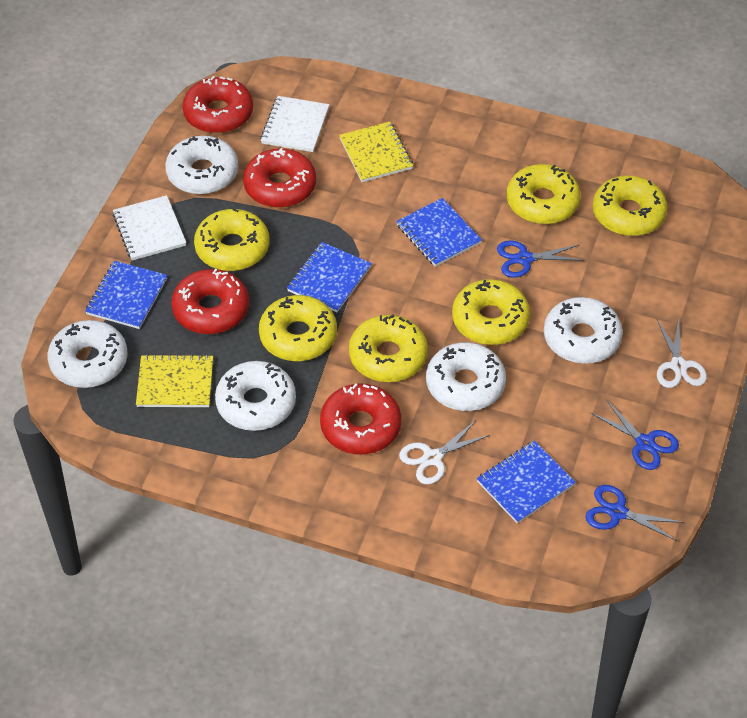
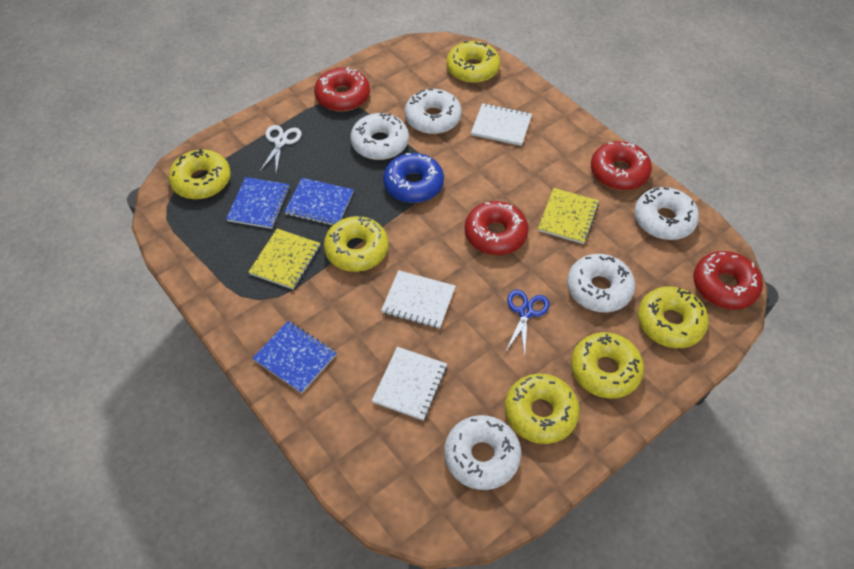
blue donut: none = 0 -> [383,153,444,203] = 1
blue notebook: [85,261,167,329] [287,242,372,312] [396,198,482,267] [477,441,576,524] = 4 -> [226,177,290,229] [252,321,336,393] [284,178,354,226] = 3
blue scissors: [497,240,584,278] [585,485,684,541] [590,399,679,470] = 3 -> [506,290,550,356] = 1
white notebook: [113,195,186,261] [260,96,329,152] = 2 -> [372,347,447,421] [381,270,455,329] [471,103,532,146] = 3
white scissors: [399,420,490,484] [657,317,707,388] = 2 -> [259,125,302,173] = 1

